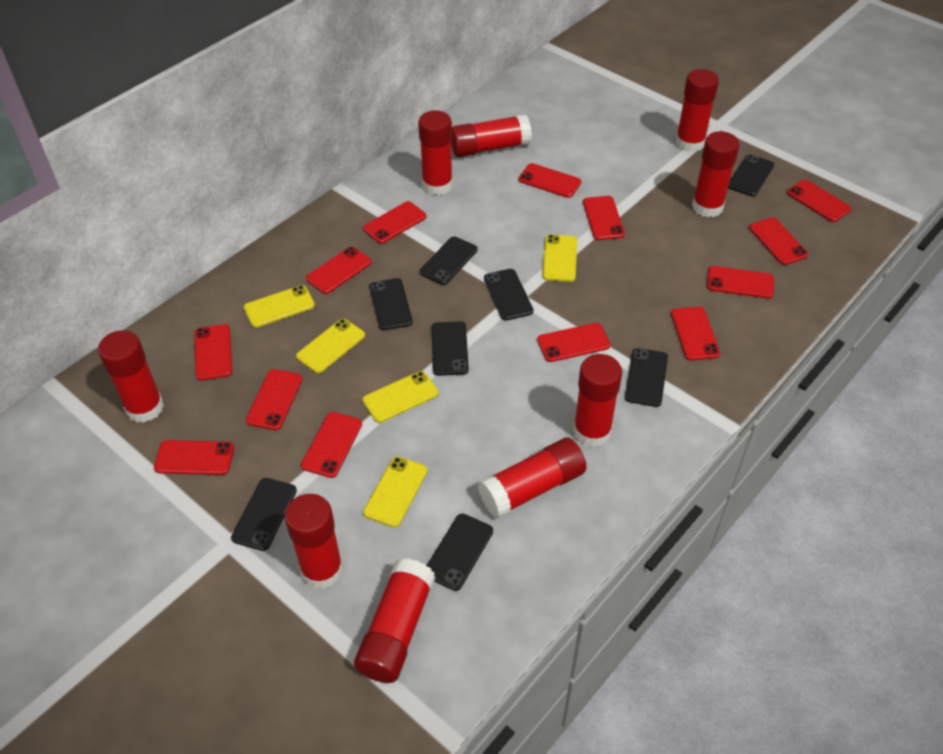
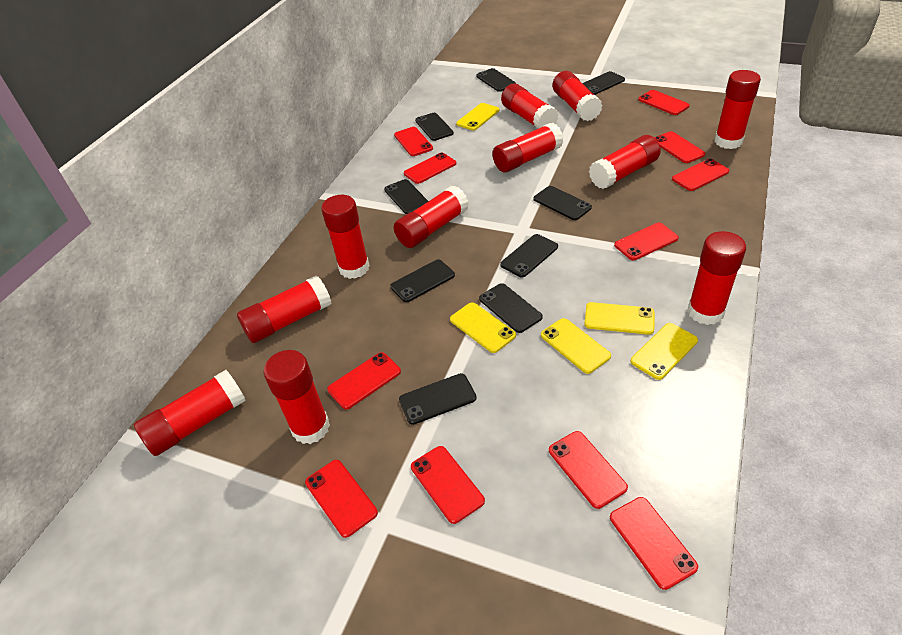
black phone: [231,478,297,551] [369,278,413,330] [419,237,478,285] [427,513,493,591] [431,321,469,376] [484,269,534,321] [625,348,668,407] [728,154,774,196] = 8 -> [384,179,428,214] [390,259,455,302] [399,373,476,425] [415,113,454,141] [476,68,516,92] [479,283,543,333] [500,234,558,277] [533,186,592,220] [582,71,625,95] = 9
red glue stick: [98,330,164,423] [285,494,343,589] [354,558,436,683] [418,110,453,195] [451,114,532,157] [478,438,586,518] [573,354,622,447] [675,69,719,152] [692,131,740,218] = 9 -> [134,370,246,456] [237,275,332,343] [264,350,330,444] [321,195,370,279] [394,186,469,248] [492,123,563,172] [501,84,559,129] [553,71,603,121] [589,135,661,189] [687,231,746,325] [715,70,761,149] = 11
red phone: [154,440,234,475] [195,324,232,380] [246,369,302,430] [301,412,362,478] [306,247,372,294] [363,201,426,244] [518,163,581,198] [537,323,611,362] [583,196,625,240] [671,307,720,360] [707,266,774,299] [749,217,808,265] [787,179,851,222] = 13 -> [305,460,378,538] [327,352,401,409] [394,127,433,156] [404,152,456,184] [411,446,485,524] [549,431,628,509] [610,497,698,590] [614,222,679,260] [638,90,690,115] [654,131,705,163] [672,159,729,191] = 11

